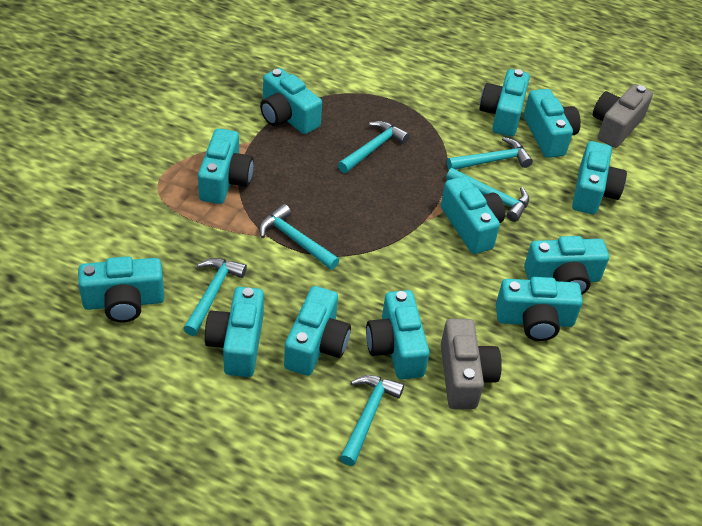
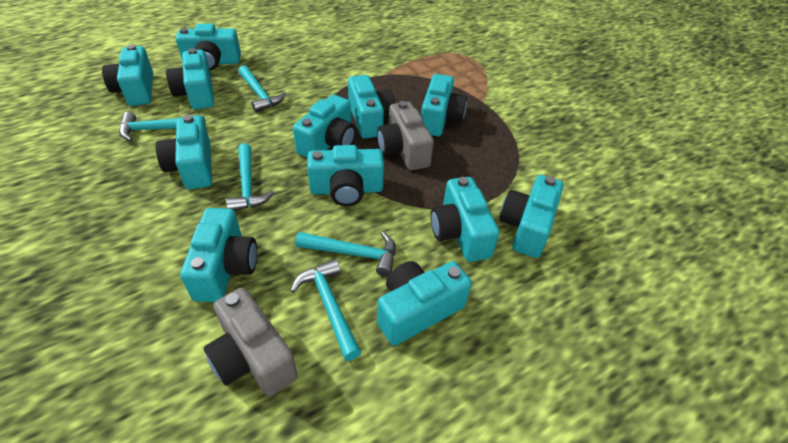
turquoise hammer: [183,258,247,336] [259,204,339,270] [338,121,409,173] [340,375,404,466] [446,168,529,222] [447,137,533,170] = 6 -> [119,112,206,141] [226,143,274,211] [238,65,286,113] [290,259,361,361] [295,232,396,277] = 5

